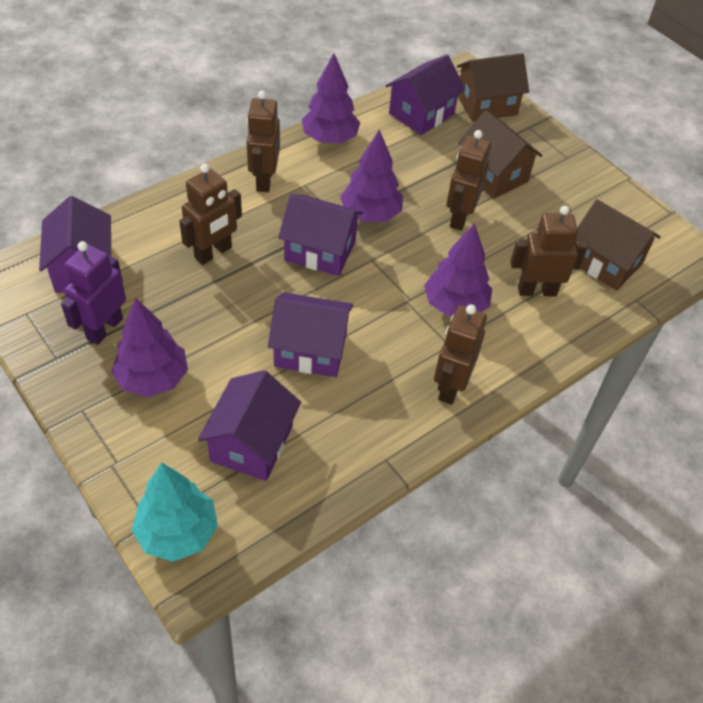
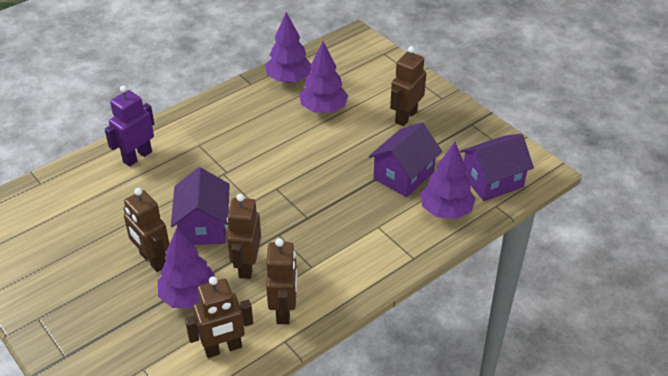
brown house: [457,53,529,122] [458,110,542,199] [575,199,661,291] = 3 -> none = 0
purple house: [39,196,111,293] [198,370,301,481] [268,292,353,377] [278,194,363,276] [386,55,465,135] = 5 -> [171,167,229,245] [368,122,442,197] [460,134,534,201] = 3
turquoise tree: [132,462,218,562] = 1 -> none = 0

